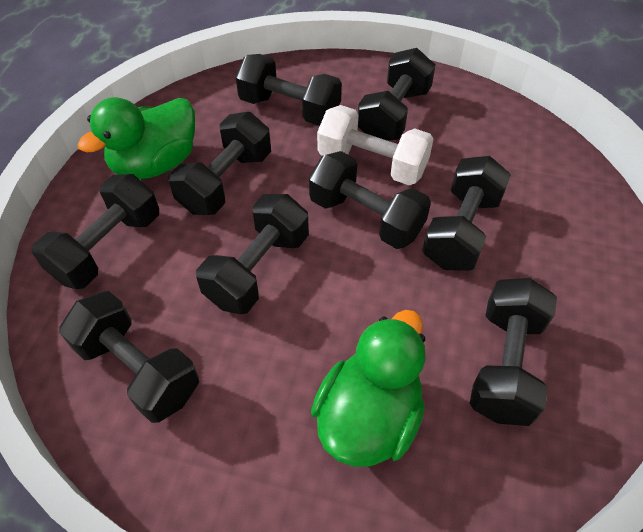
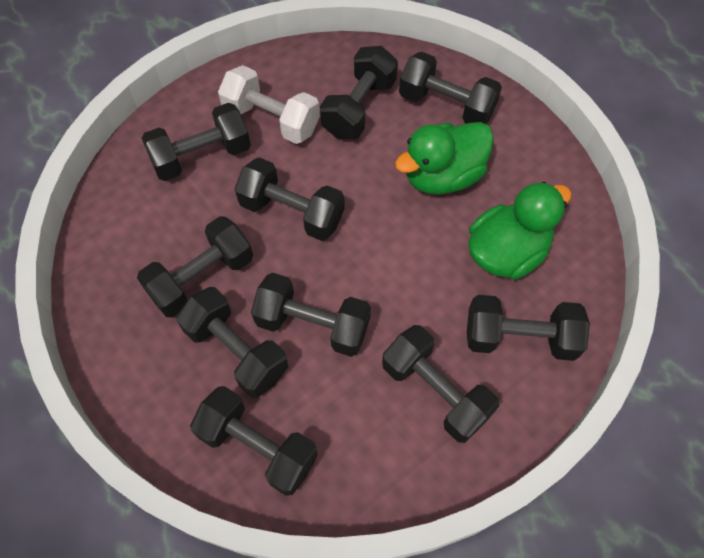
black dumbbell: [32,174,159,289] [59,291,199,423] [168,112,271,215] [196,194,309,314] [235,54,342,126] [309,151,431,249] [358,48,436,141] [422,156,511,271] [469,278,557,426] = 9 -> [137,216,253,317] [142,103,251,181] [176,287,288,398] [190,386,318,496] [235,157,345,241] [251,273,371,357] [320,46,398,139] [382,325,500,443] [399,51,502,124] [467,295,590,361] = 10

